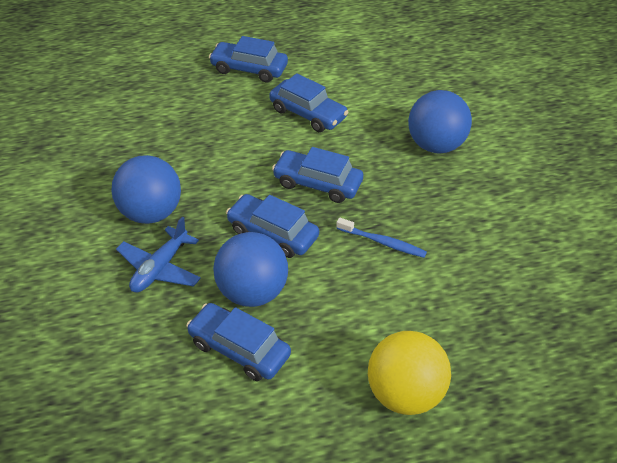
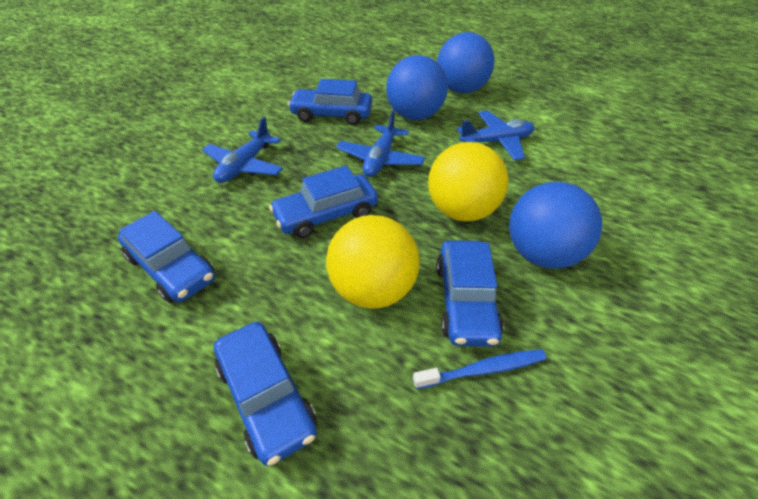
blue plane: [116,217,201,292] = 1 -> [202,117,283,183] [336,110,425,177] [457,110,535,160] = 3
yellow ball: [368,331,451,415] = 1 -> [326,215,420,309] [428,142,508,221] = 2

